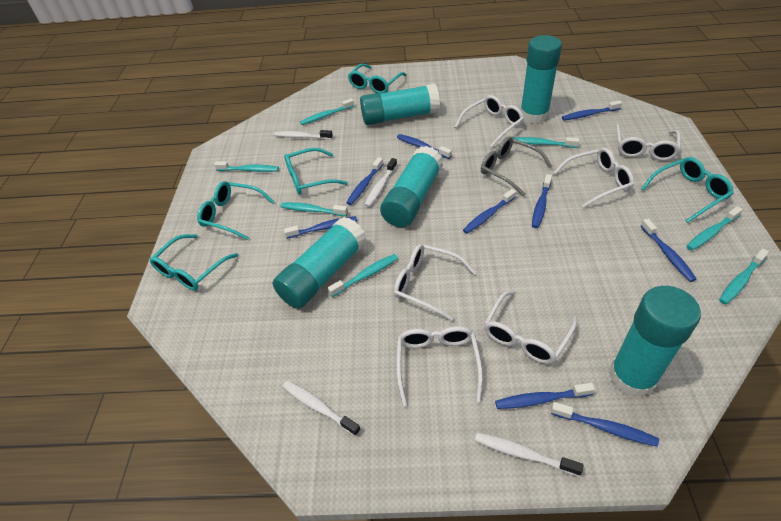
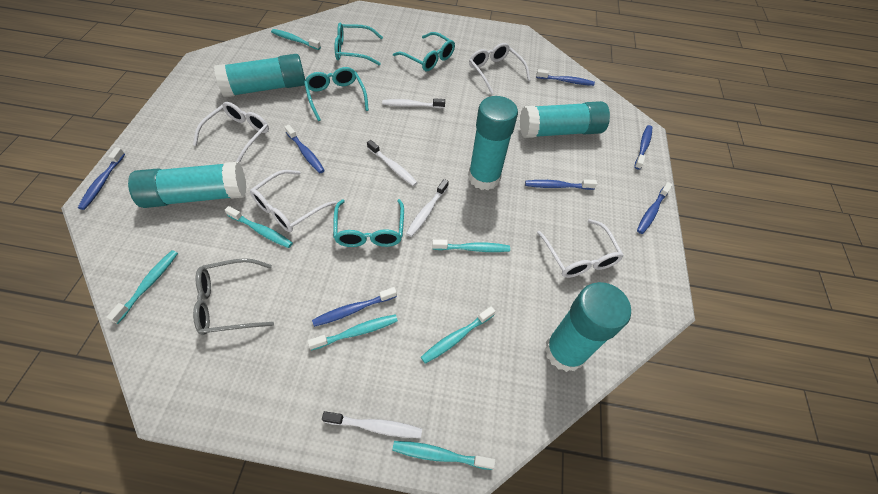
blue toothbrush: [284,216,357,239] [346,157,383,205] [397,134,452,159] [463,189,516,234] [495,383,595,409] [532,174,552,228] [551,402,659,447] [562,100,622,120] [641,219,696,282] = 9 -> [78,147,125,210] [285,125,325,173] [312,287,397,327] [525,179,597,190] [536,69,595,86] [634,125,652,170] [637,182,672,234] = 7
turquoise glasses: [150,234,238,291] [197,181,274,240] [284,148,348,194] [348,64,407,94] [641,157,734,223] = 5 -> [304,67,369,121] [333,199,404,247] [335,23,383,65] [393,32,455,71] = 4
white glasses: [394,244,476,321] [396,326,483,406] [455,95,524,148] [484,290,577,364] [553,148,634,208] [616,124,681,161] = 6 -> [193,102,269,163] [250,170,337,232] [469,43,530,94] [537,219,624,278] = 4

